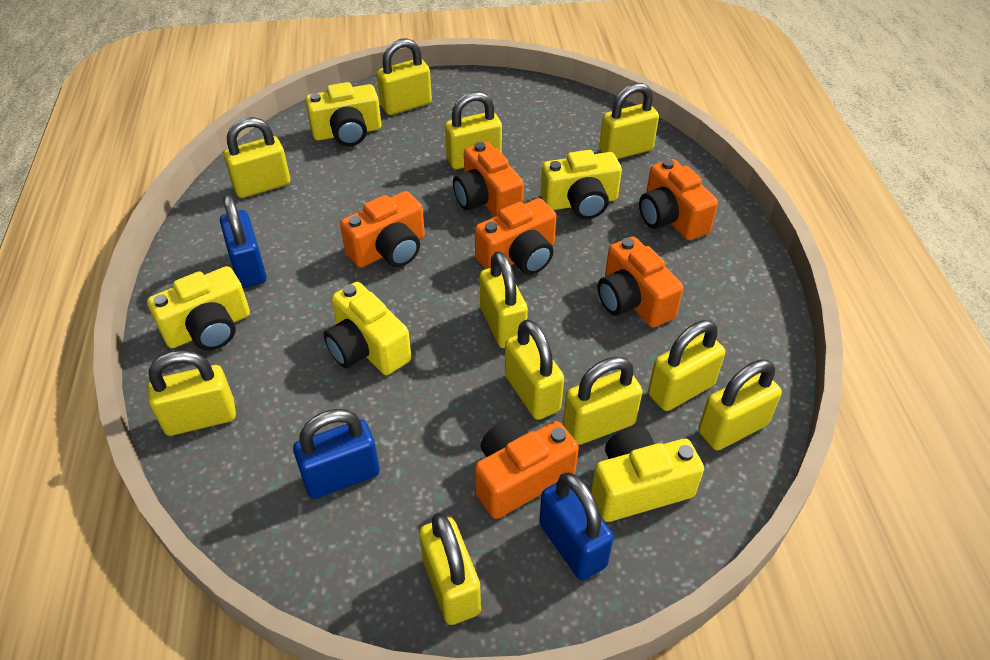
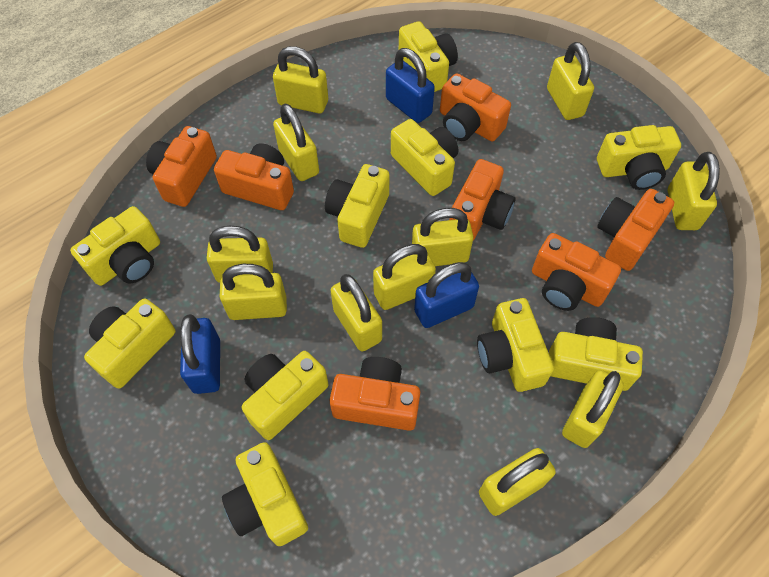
orange camera: [340,191,425,268] [453,142,524,217] [475,198,557,275] [475,419,579,519] [598,236,683,328] [639,159,718,241] = 6 -> [146,126,217,207] [214,143,294,210] [330,357,420,431] [440,73,511,141] [449,159,515,240] [532,233,621,311] [597,189,674,271] = 7
yellow camera: [147,266,250,350] [305,82,381,146] [324,282,412,375] [541,150,622,219] [591,427,704,522] = 5 -> [70,206,160,286] [84,299,176,388] [222,442,308,546] [242,351,329,440] [325,164,389,248] [391,119,458,196] [399,21,458,92] [477,298,554,392] [549,317,643,391] [597,125,681,190] = 10

